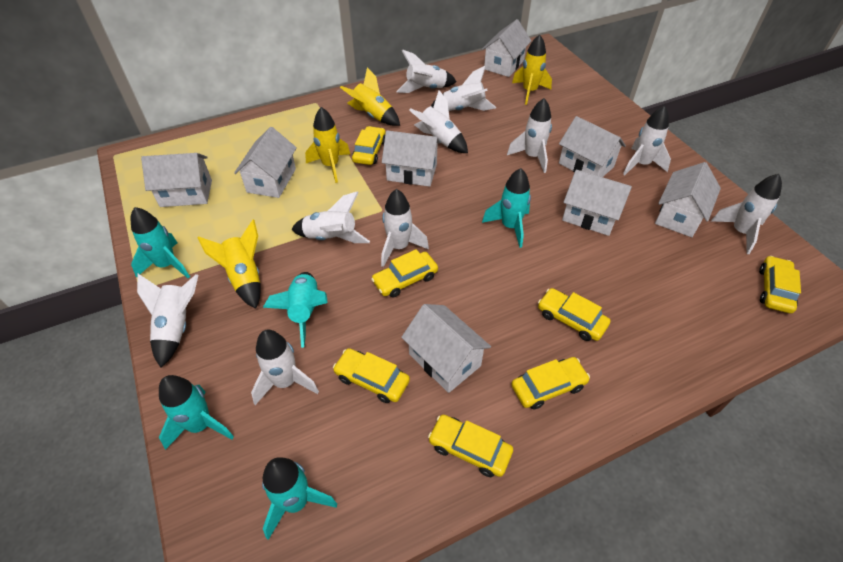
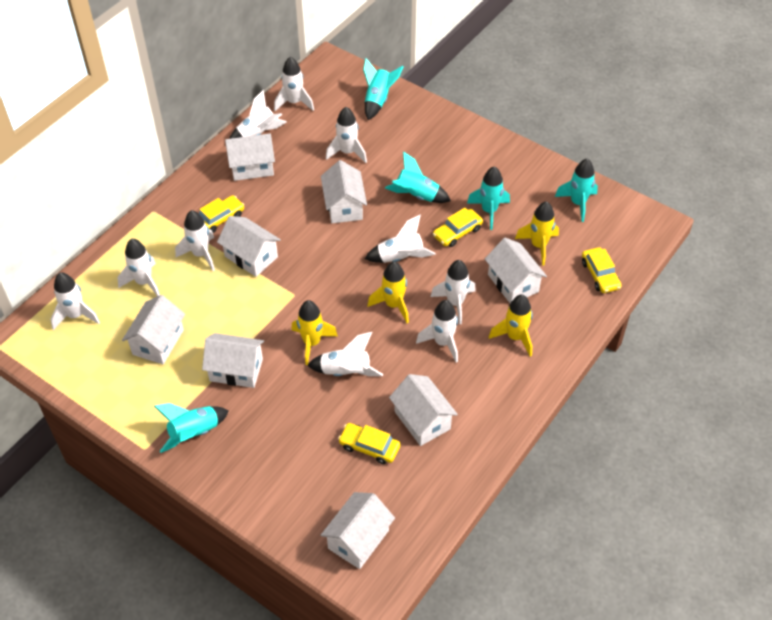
yellow car: [333,348,410,403] [352,126,386,165] [371,249,438,298] [428,415,513,477] [511,357,590,410] [538,288,610,341] [759,256,801,313] = 7 -> [199,195,244,233] [338,423,400,464] [433,208,483,247] [582,247,622,293] = 4

